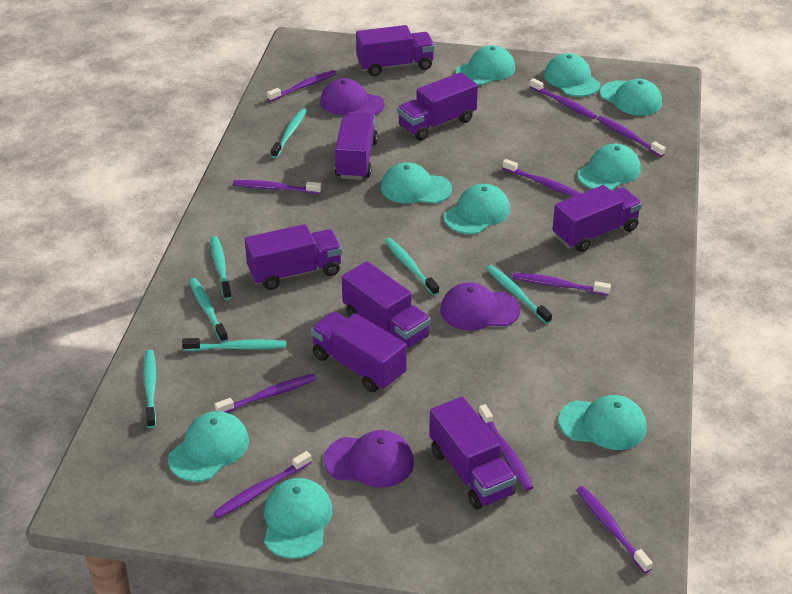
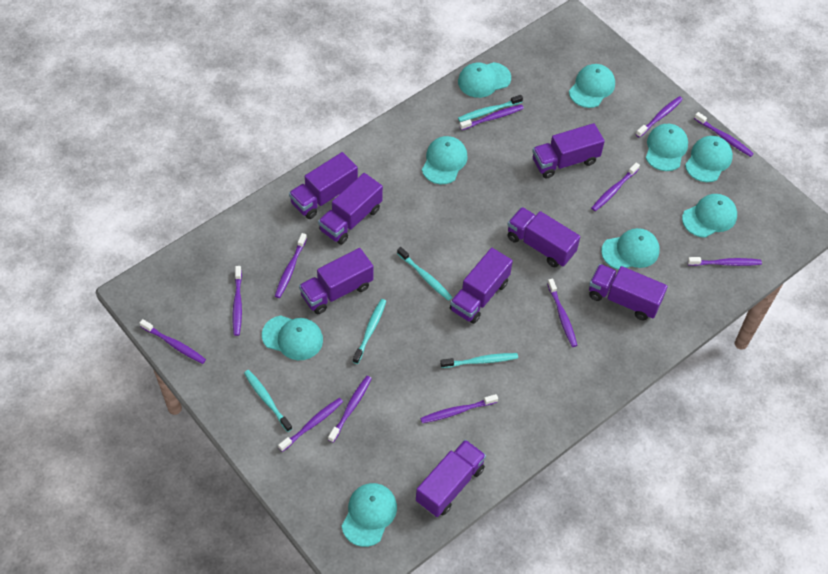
purple cap: [320,78,384,115] [324,430,414,488] [440,282,520,331] = 3 -> none = 0
purple toothbrush: [213,451,312,518] [214,374,316,413] [233,180,322,194] [267,70,337,102] [478,404,534,491] [502,159,581,197] [512,273,611,296] [530,78,597,119] [576,486,653,573] [597,116,666,157] = 10 -> [140,319,206,364] [233,266,242,336] [275,233,307,298] [278,398,343,452] [328,376,372,442] [420,394,498,423] [459,105,524,130] [547,279,577,347] [591,163,640,211] [636,96,683,138] [687,257,762,266] [694,112,754,157] = 12
turquoise toothbrush: [143,350,156,428] [182,338,286,351] [189,278,228,343] [210,236,232,300] [271,108,307,158] [385,238,439,296] [486,265,552,324] = 7 -> [244,370,292,432] [353,299,386,364] [397,247,452,301] [440,353,518,368] [458,95,523,122] = 5

